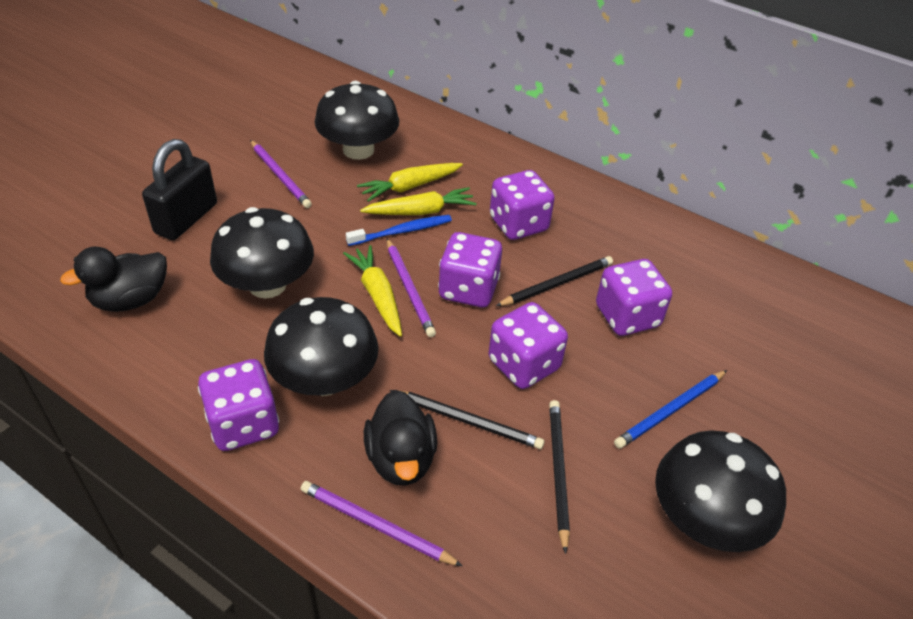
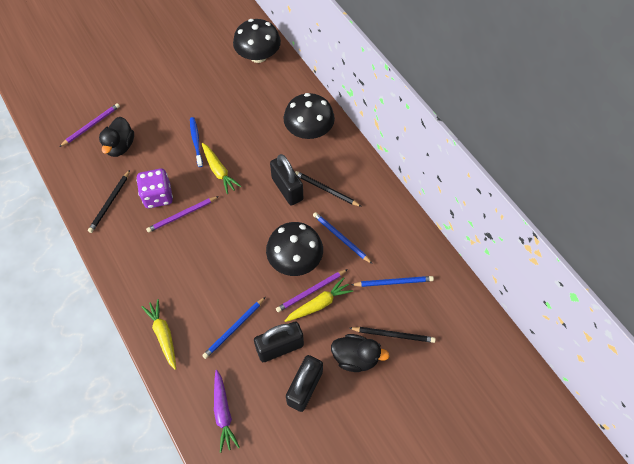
black mushroom: [210,207,314,299] [264,297,379,396] [315,81,399,160] [655,430,786,552] = 4 -> [233,19,281,63] [266,222,323,276] [283,93,335,139] = 3
black padlock: [142,139,217,240] = 1 -> [254,322,304,362] [270,154,303,206] [286,355,323,412] = 3
blue pencil: [614,370,727,449] = 1 -> [202,297,265,359] [313,212,372,264] [351,276,434,287] = 3
purple carrot: none = 0 -> [214,370,240,453] = 1
purple dice: [198,359,279,451] [438,232,502,307] [489,302,568,389] [490,170,555,240] [596,259,672,336] = 5 -> [136,168,173,208] = 1

